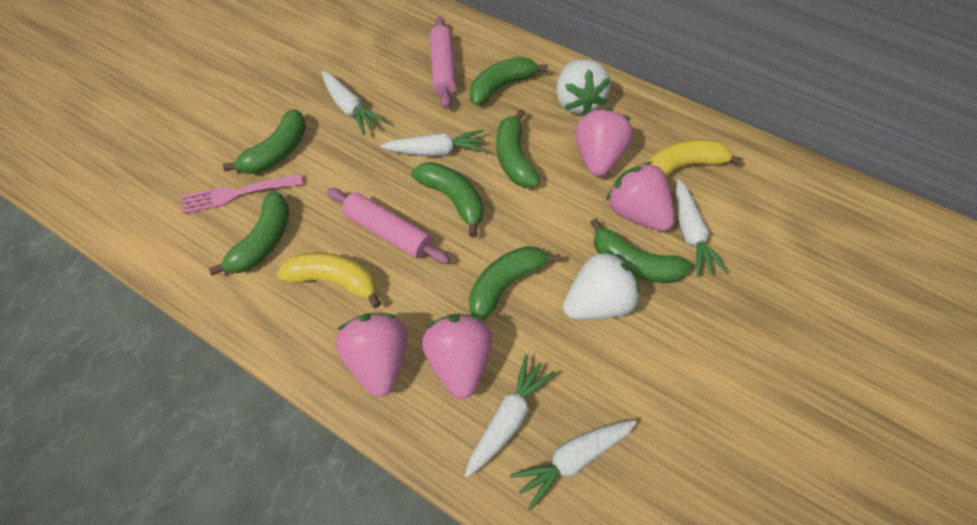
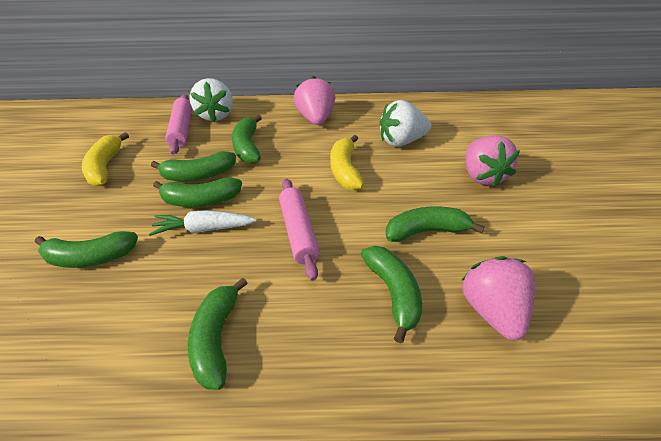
pink fork: [182,174,303,214] = 1 -> none = 0
pink strawberry: [336,313,408,397] [422,314,492,399] [575,108,633,177] [606,162,675,231] = 4 -> [294,76,335,125] [461,256,535,341] [466,135,520,187] = 3
white carrot: [322,71,386,135] [381,130,486,156] [465,355,555,478] [510,420,637,511] [676,179,727,277] = 5 -> [149,210,257,236] = 1

